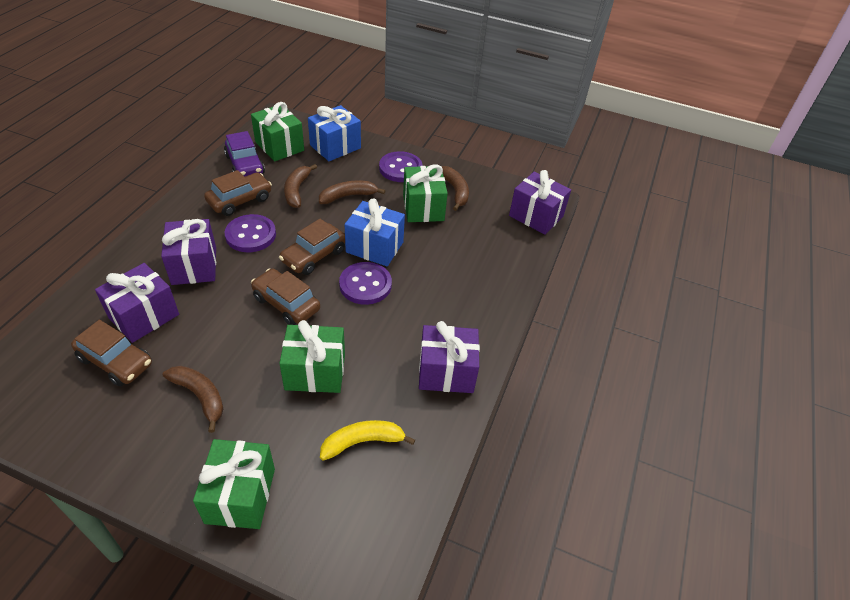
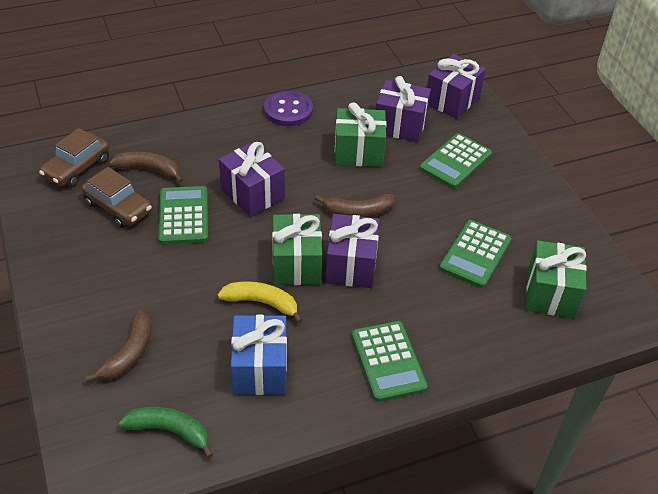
blue gift: [308,105,361,161] [345,199,405,266] = 2 -> [231,315,287,395] = 1
brown banana: [162,366,223,433] [284,164,317,208] [319,181,385,204] [442,166,469,211] = 4 -> [85,311,151,382] [109,152,183,183] [315,194,395,217] = 3
brown car: [71,320,152,387] [204,170,272,216] [251,268,320,325] [279,219,345,275] = 4 -> [39,128,109,188] [81,167,152,228] = 2
green banana: none = 0 -> [118,407,213,458] = 1
green calculator: none = 0 -> [158,186,208,245] [352,321,428,402] [420,133,492,189] [439,220,512,288] = 4
green gift: [193,439,275,529] [251,102,304,161] [279,320,345,393] [403,164,448,222] = 4 -> [272,214,322,285] [335,102,386,167] [526,240,587,318] = 3
purple button: [225,214,276,252] [339,262,392,305] [379,151,423,182] = 3 -> [264,91,313,126] = 1
purple car: [224,131,265,177] = 1 -> none = 0

